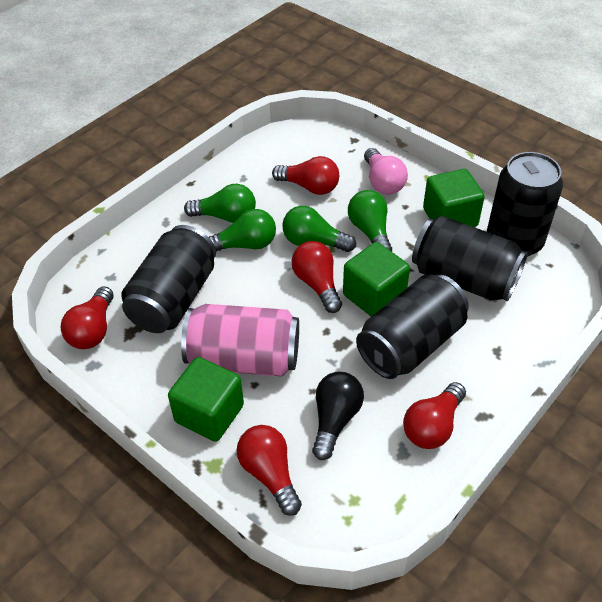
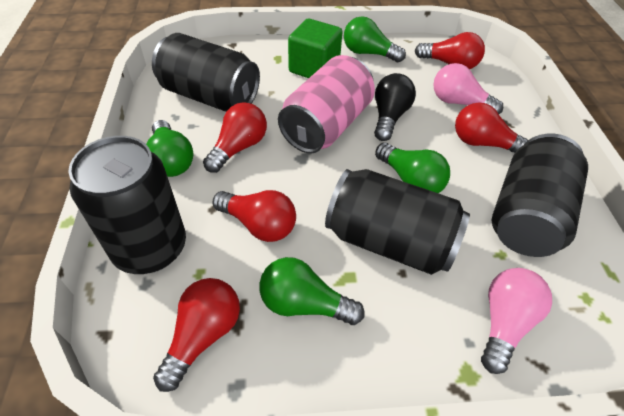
green cube: [168,357,244,442] [343,242,410,316] [423,169,485,227] = 3 -> [288,19,342,78] = 1
pink light bulb: [364,148,408,195] = 1 -> [433,63,503,114] [481,268,552,374] = 2

